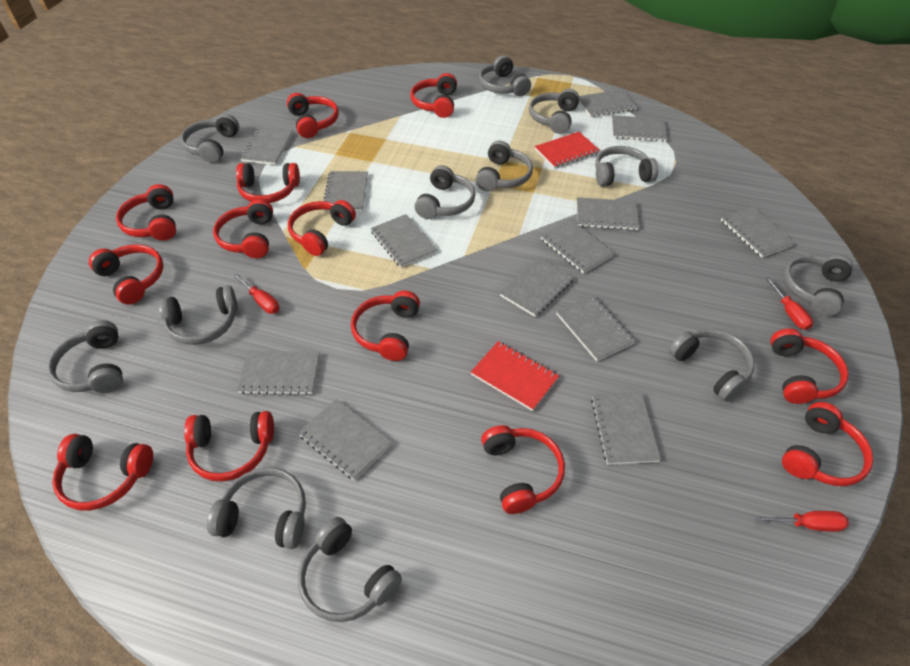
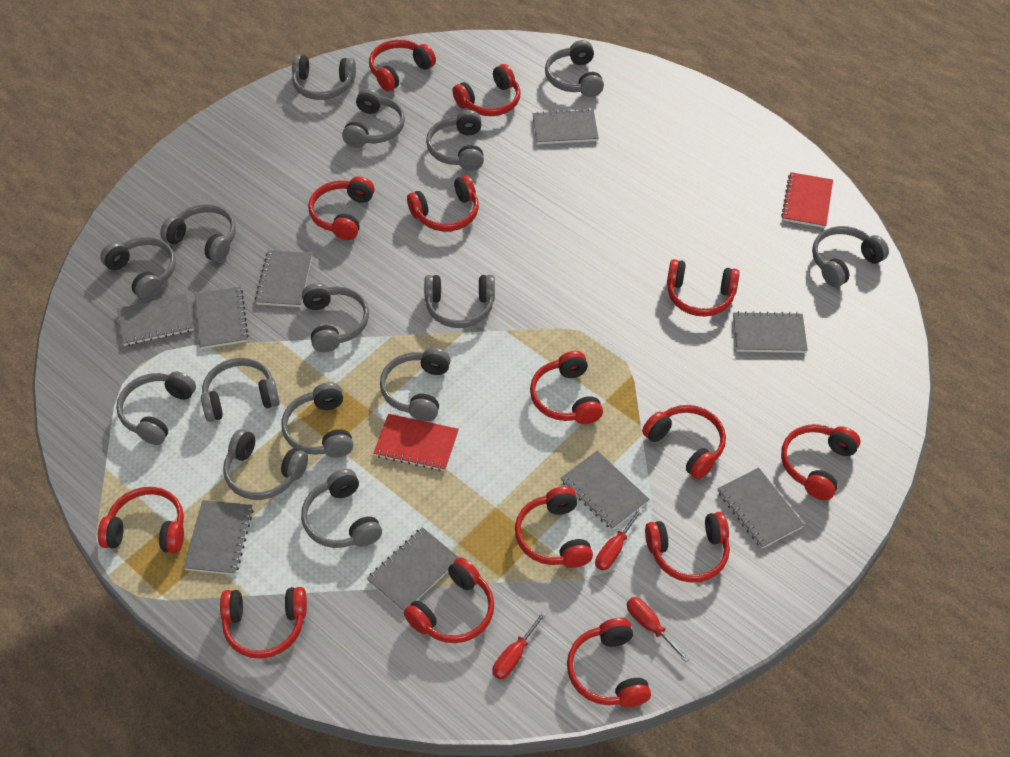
grey headphones: [48,320,123,393] [159,285,238,345] [181,114,239,163] [207,467,306,549] [298,517,402,622] [415,165,475,219] [476,141,533,192] [479,55,531,96] [529,89,579,134] [595,146,658,186] [669,329,755,401] [784,254,853,316] = 12 -> [100,237,176,300] [116,371,196,445] [160,204,236,263] [201,358,280,422] [223,429,308,500] [282,382,353,458] [292,55,356,100] [301,469,382,548] [302,283,369,353] [342,88,405,148] [380,348,451,421] [424,275,495,328] [426,110,484,171] [545,40,604,97] [812,226,889,287] = 15
grey notebook: [237,351,320,395] [240,127,293,165] [298,399,392,481] [323,171,368,211] [371,214,437,268] [500,257,574,317] [541,219,614,274] [556,295,635,361] [577,197,639,230] [579,89,637,117] [591,392,661,465] [612,115,667,142] [721,206,795,258] = 13 -> [117,294,193,346] [183,500,254,575] [195,287,248,349] [255,250,312,307] [367,527,459,612] [533,109,599,144] [561,451,649,530] [717,468,804,549] [733,311,808,353] = 9
red headphones: [52,434,153,511] [89,244,164,304] [116,184,176,241] [184,411,274,482] [213,199,273,258] [236,163,300,203] [287,93,339,138] [288,200,356,256] [351,291,420,361] [410,73,457,118] [481,425,565,514] [770,329,849,404] [782,402,873,486] = 13 -> [98,487,184,553] [220,587,307,659] [308,176,375,240] [369,40,436,91] [404,557,494,643] [407,175,479,232] [452,64,521,116] [515,486,593,568] [530,351,603,424] [567,618,651,707] [642,405,726,479] [645,512,730,583] [667,259,740,317] [781,424,860,500] = 14

